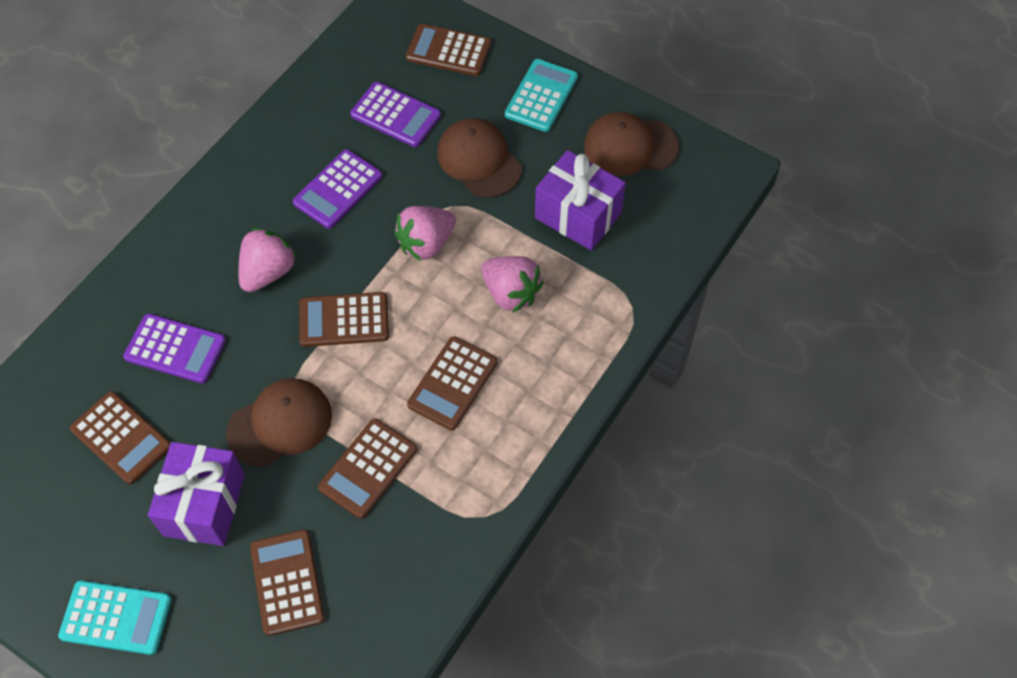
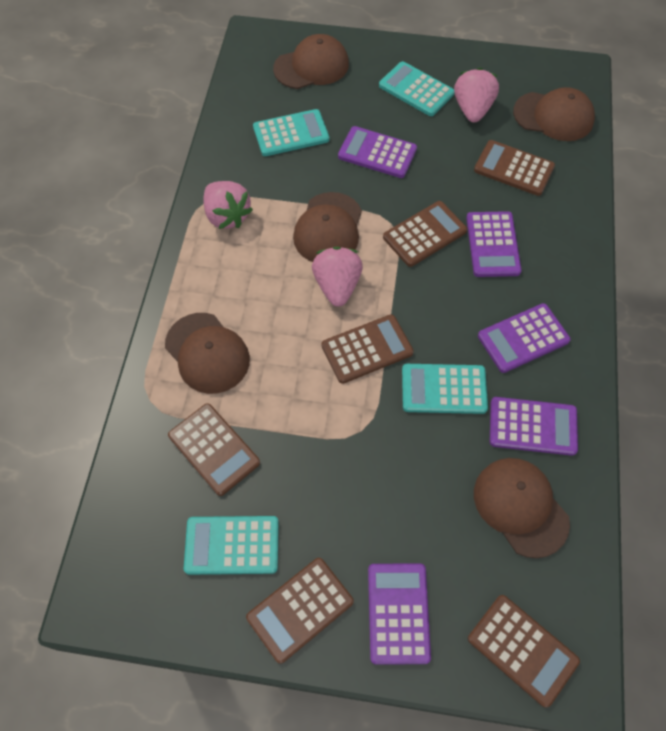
brown cap: [226,378,332,467] [437,118,522,198] [584,112,679,176] = 3 -> [165,313,250,394] [273,34,349,89] [293,192,362,262] [474,458,570,558] [513,87,595,141] = 5
purple calculator: [123,314,226,383] [293,149,382,229] [350,82,441,147] = 3 -> [338,126,417,178] [368,563,431,665] [466,211,522,277] [478,303,571,373] [490,397,578,456] = 5
purple gift: [148,442,245,546] [535,150,626,250] = 2 -> none = 0
turquoise calculator: [58,580,172,655] [505,59,578,132] = 2 -> [184,516,279,575] [253,109,329,156] [379,61,454,116] [402,364,488,414] = 4

